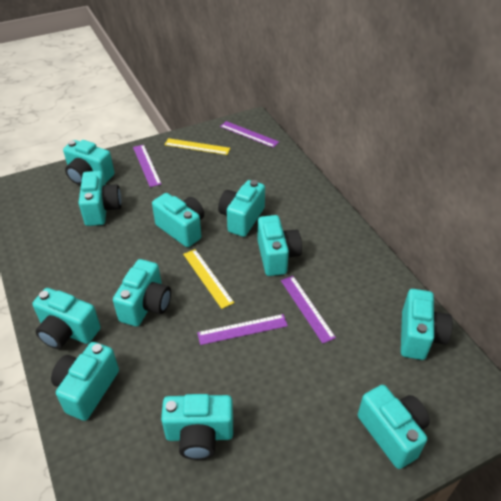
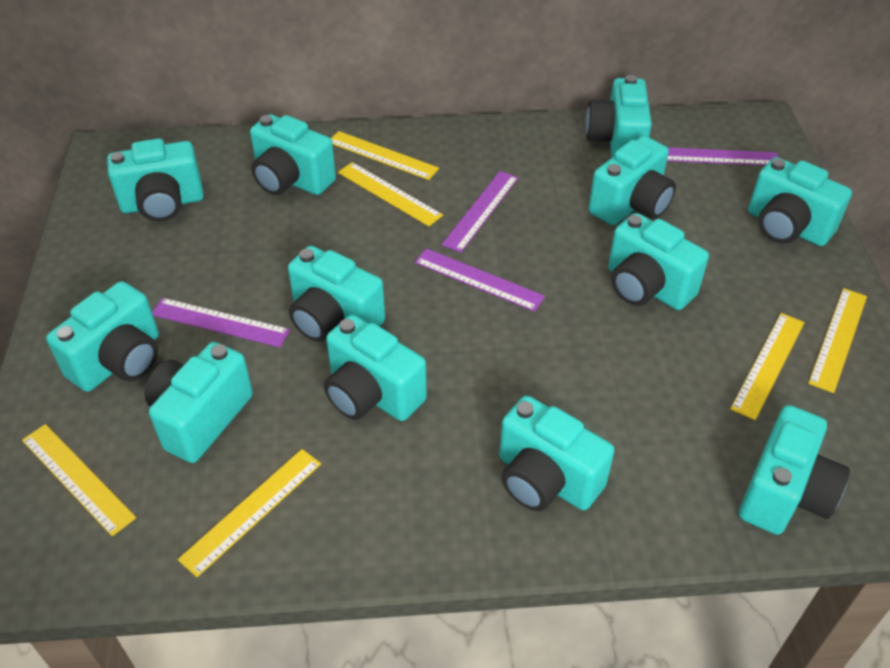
turquoise camera: [32,288,101,349] [51,342,119,421] [63,140,115,185] [79,171,122,226] [113,259,171,326] [152,193,204,247] [161,394,233,460] [218,180,265,237] [257,215,302,276] [358,385,430,469] [401,289,453,360] = 11 -> [46,281,159,392] [107,138,204,221] [145,342,253,463] [250,114,336,195] [288,246,385,342] [324,315,427,421] [499,396,615,511] [585,75,652,157] [589,136,676,226] [608,213,709,310] [739,405,850,535] [748,157,852,246] = 12
yellow ruler: [165,138,230,155] [183,249,234,309] = 2 -> [22,424,136,536] [178,449,321,577] [331,131,439,180] [338,162,443,226] [730,313,805,420] [808,288,867,393] = 6

